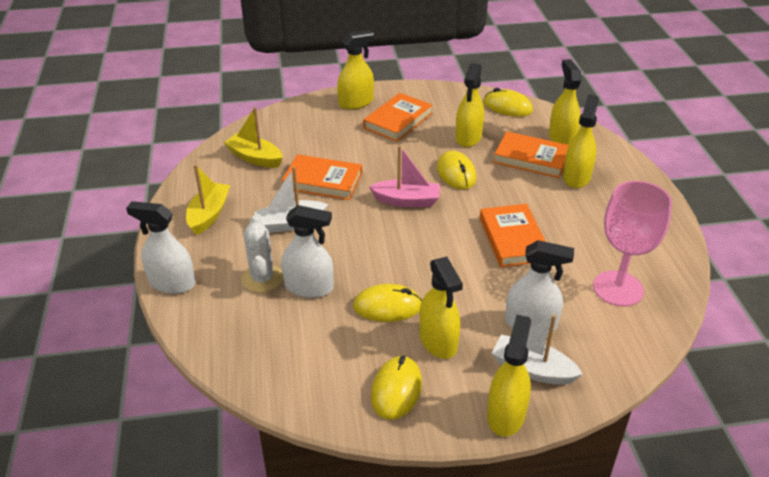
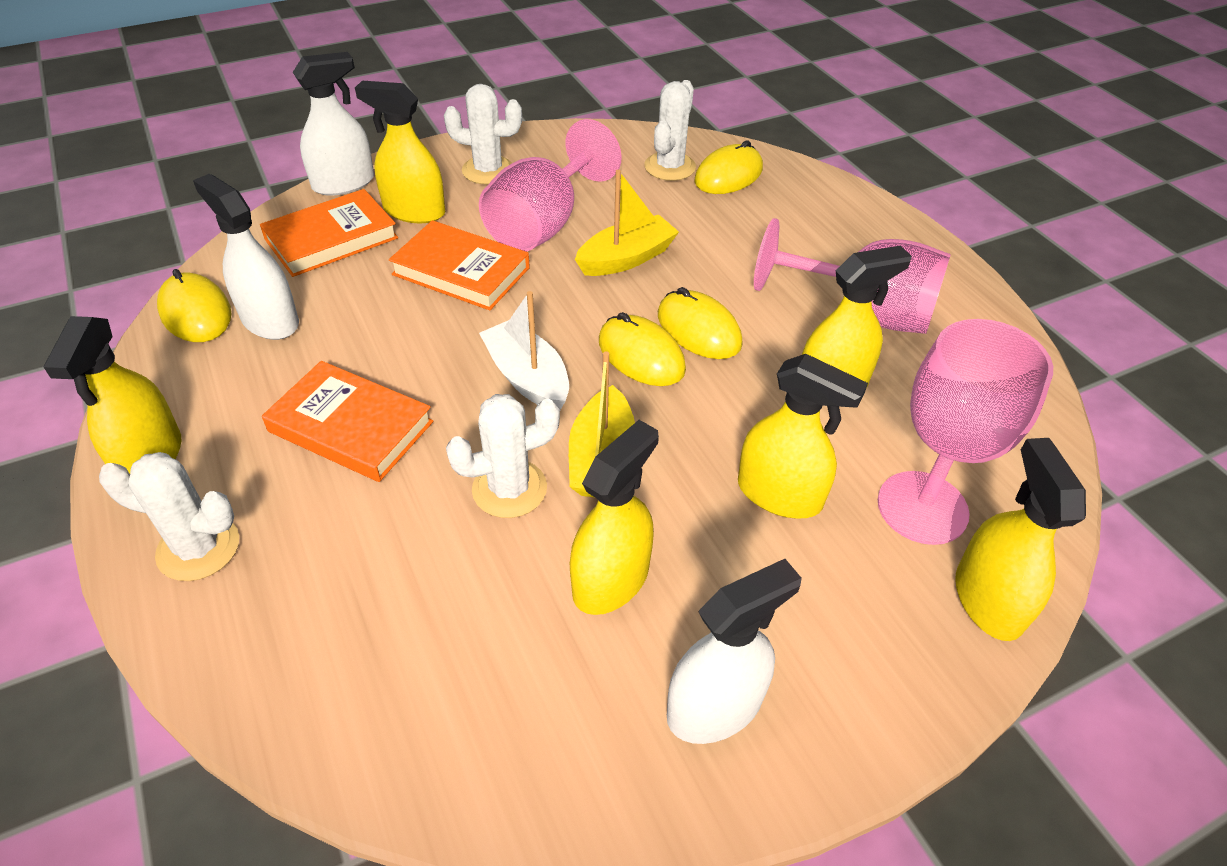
orange book: [282,154,362,200] [363,93,433,142] [480,204,546,267] [493,131,569,178] = 4 -> [260,189,398,277] [262,361,433,482] [389,220,530,310] = 3
pink boat: [369,145,440,207] = 1 -> none = 0
pink goblet: [593,181,672,307] = 1 -> [479,119,622,252] [754,218,951,334] [878,319,1053,545] = 3
white boat: [254,166,328,233] [492,315,583,385] = 2 -> [479,291,569,410] = 1
white cactus: [242,215,283,293] = 1 -> [99,452,239,581] [444,84,522,184] [446,394,560,518] [645,80,696,181] = 4

